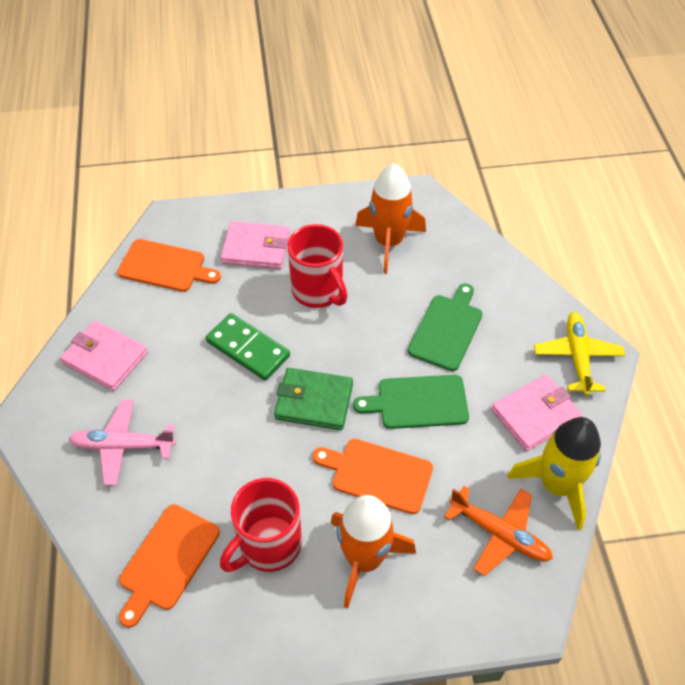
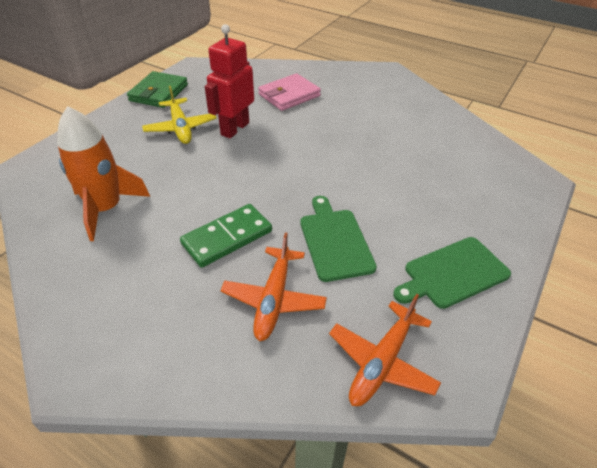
orange cutting board: [117,239,221,292] [119,504,220,628] [312,439,433,514] = 3 -> none = 0
orange plane: [444,486,553,576] = 1 -> [220,232,327,341] [329,294,441,406] = 2
orange rocket: [331,495,416,608] [355,163,426,274] = 2 -> [57,106,150,241] = 1
pink plane: [69,400,176,485] = 1 -> none = 0
pink wallet: [60,321,148,391] [221,221,289,269] [492,374,582,451] = 3 -> [258,73,321,111] = 1
red mug: [220,478,302,572] [288,224,347,308] = 2 -> none = 0
red robot: none = 0 -> [205,24,254,138] = 1
yellow rocket: [507,417,601,530] = 1 -> none = 0

